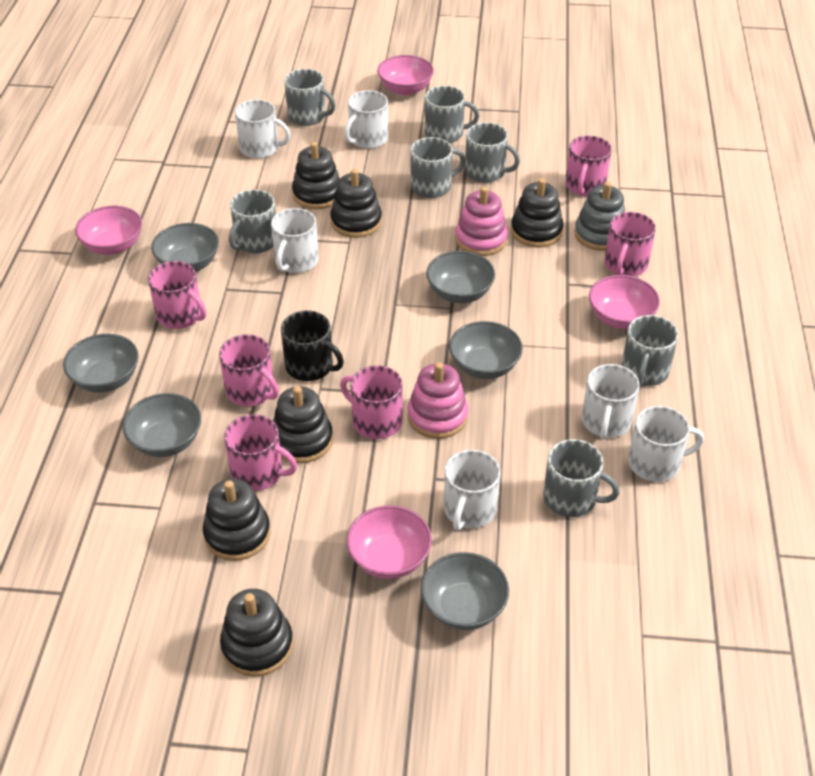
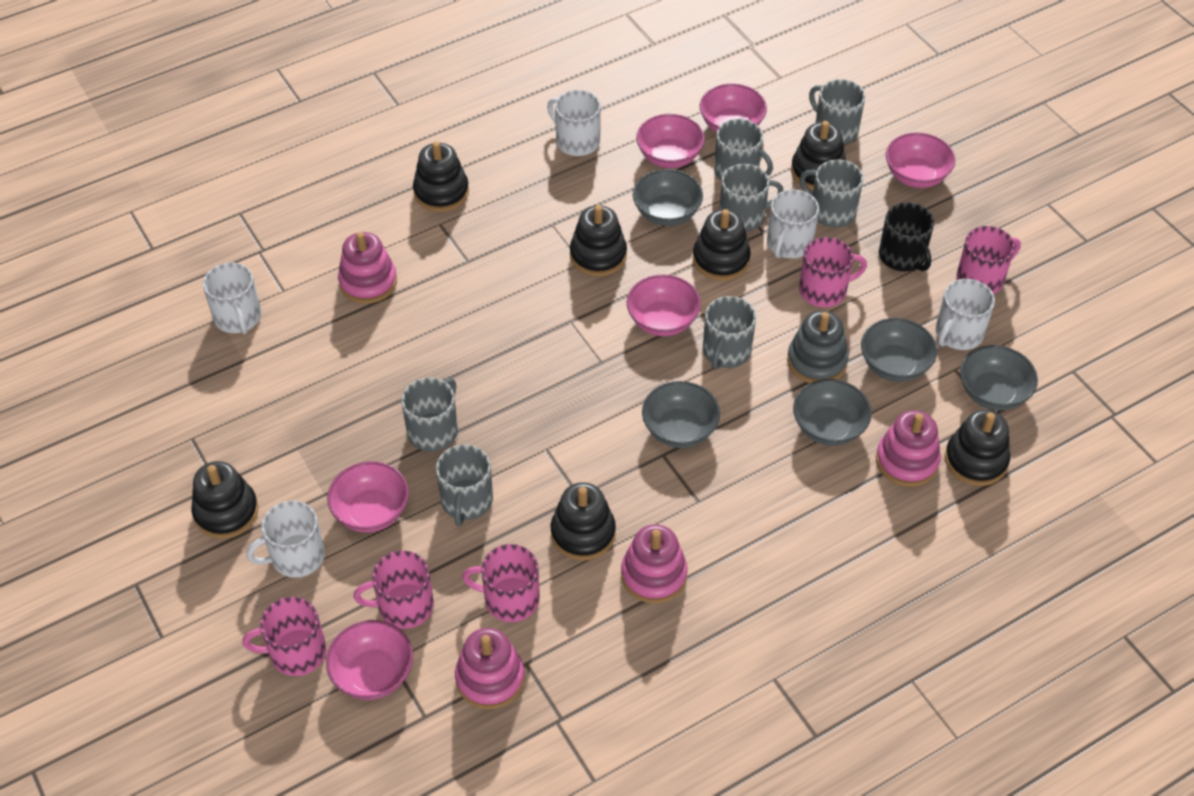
black stacking toy: [203,479,270,561] [220,589,293,677] [273,386,333,463] [292,142,340,209] [330,169,382,238] [511,178,563,247] = 6 -> [191,461,258,539] [413,141,469,212] [551,482,616,560] [570,205,627,277] [693,209,751,281] [791,121,846,190] [945,410,1010,486] = 7
grey bowl: [63,334,139,393] [122,393,201,457] [151,223,219,272] [421,552,509,630] [426,251,495,303] [449,321,523,379] = 6 -> [633,169,703,226] [642,381,720,448] [793,379,872,446] [861,318,937,382] [960,345,1038,410] = 5
pink bowl: [75,206,142,255] [346,505,432,579] [377,55,434,95] [589,275,660,329] = 4 -> [326,620,413,700] [327,461,409,532] [627,274,701,336] [636,114,705,168] [700,84,767,133] [886,133,955,188] = 6
pink mug: [148,261,206,329] [219,334,279,406] [224,414,297,491] [340,365,403,439] [565,136,612,196] [605,212,656,277] = 6 -> [242,597,326,676] [354,550,434,629] [462,544,540,622] [799,237,867,307] [957,226,1021,294] = 5
pink stacking toy: [407,362,468,439] [455,187,508,256] = 2 -> [338,232,397,304] [455,628,525,709] [621,524,688,603] [876,410,941,487] = 4
white mug: [235,100,291,158] [271,208,319,273] [344,90,388,149] [444,450,500,531] [582,364,640,440] [628,406,704,482] = 6 -> [203,262,262,334] [247,500,325,578] [547,90,601,156] [767,189,819,259] [936,279,995,350] = 5

